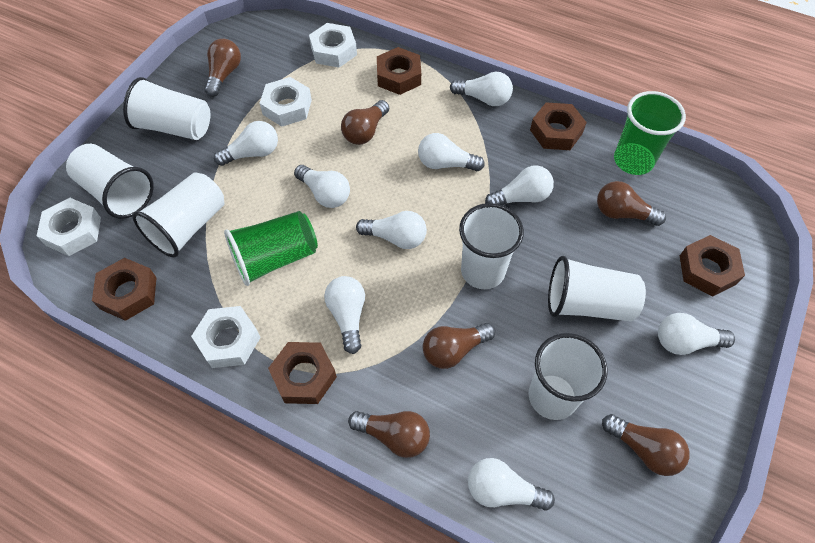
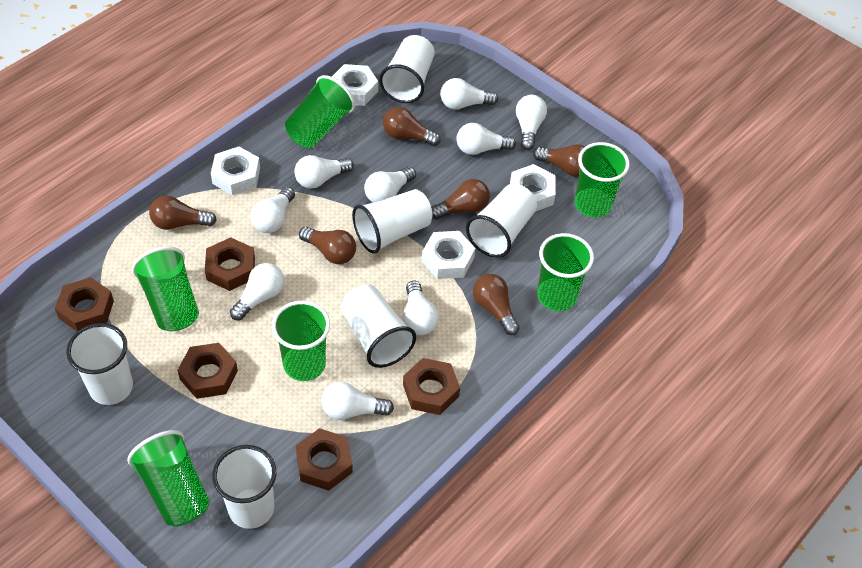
green cup: [224,211,318,286] [614,91,686,175] = 2 -> [127,430,210,526] [132,246,199,331] [272,301,330,381] [285,75,355,148] [537,233,594,311] [575,142,630,218] = 6

